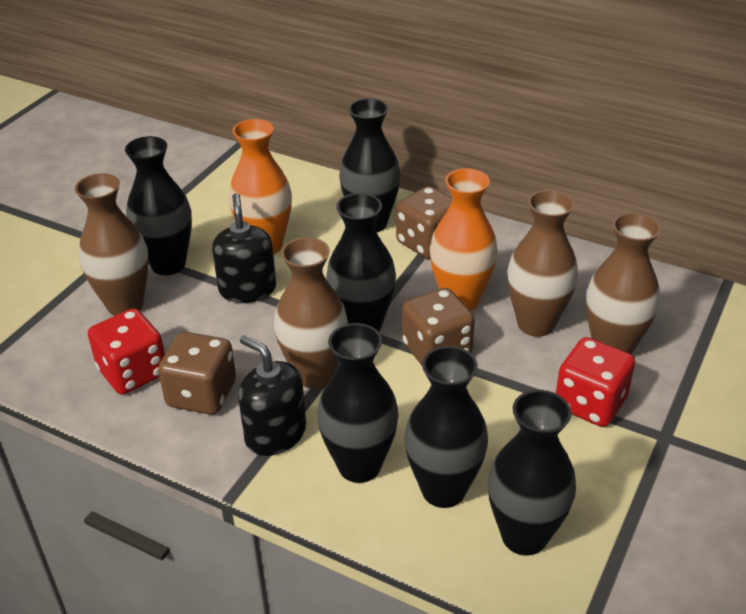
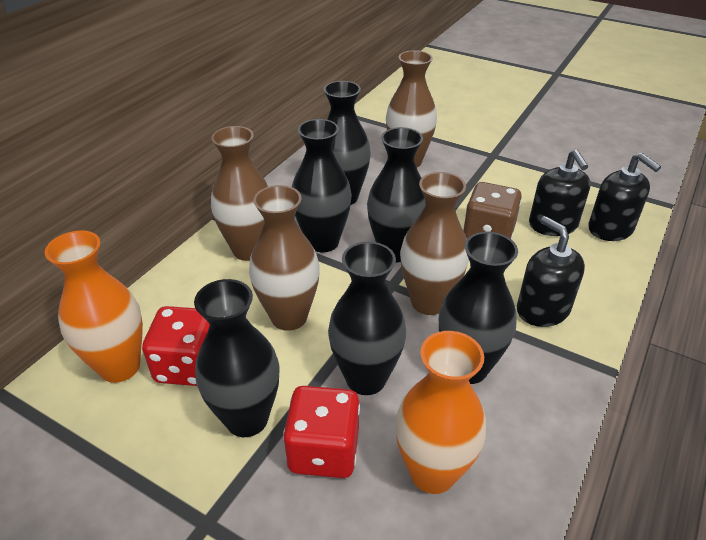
black soap dispenser: [212,193,276,303] [238,335,306,456] = 2 -> [517,216,585,327] [529,150,591,236] [589,153,661,241] = 3
brown dice: [158,332,236,415] [396,186,452,259] [402,288,475,365] = 3 -> [463,182,522,240] = 1

